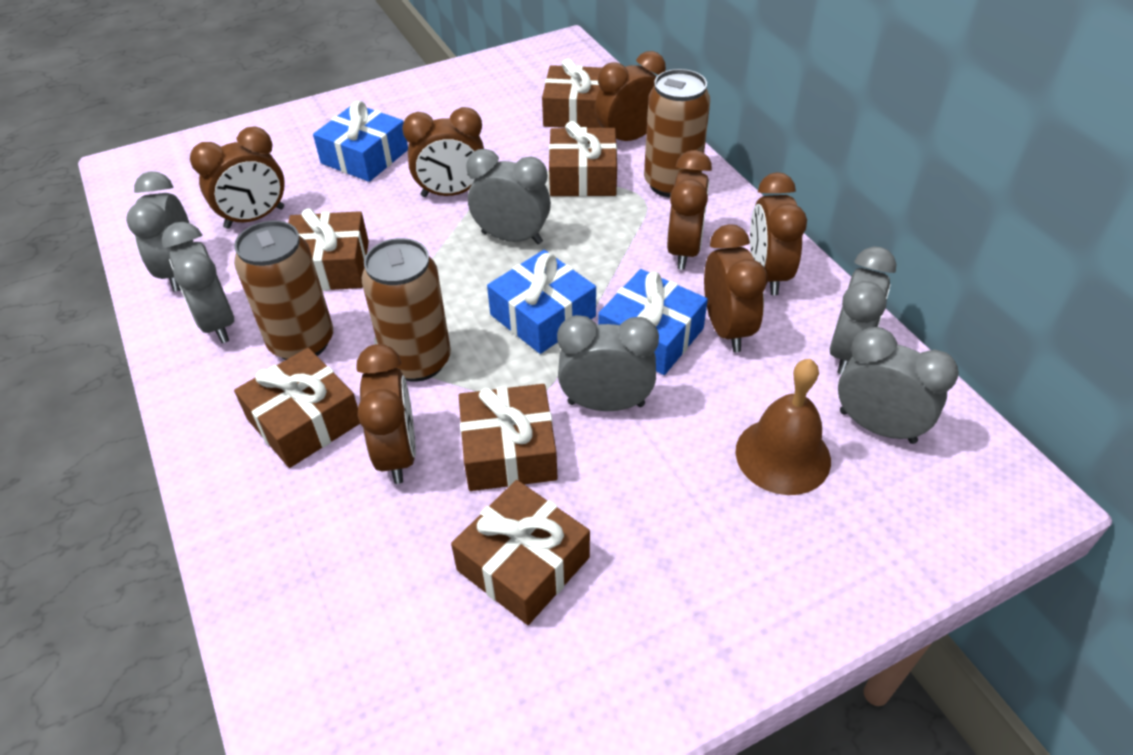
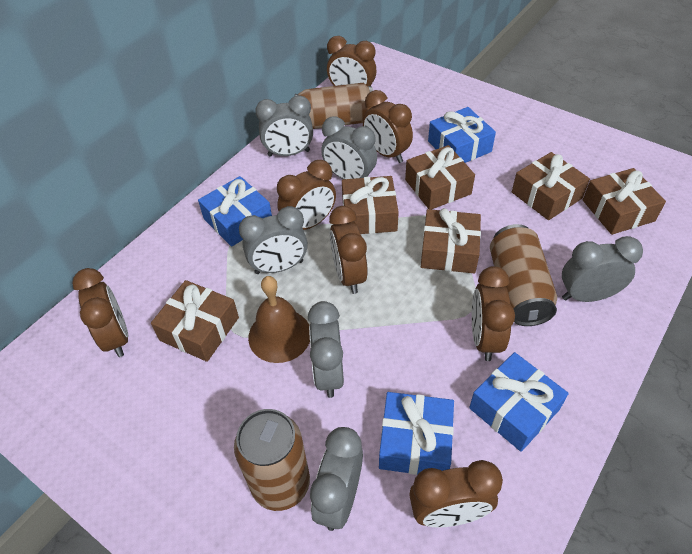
blue gift: [313,101,408,182] [487,250,596,354] [598,269,708,375] = 3 -> [198,176,272,247] [379,392,454,475] [428,107,496,163] [469,352,569,452] = 4

